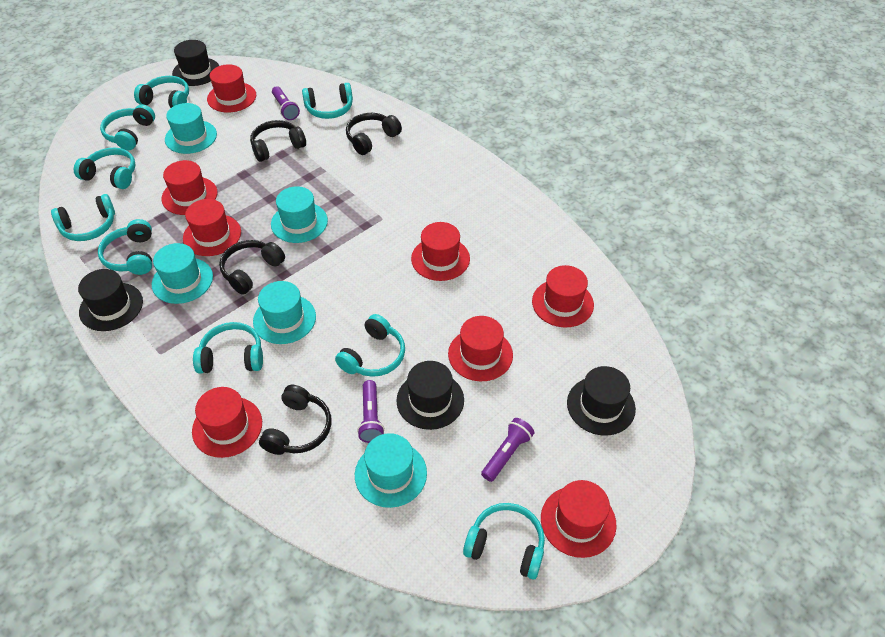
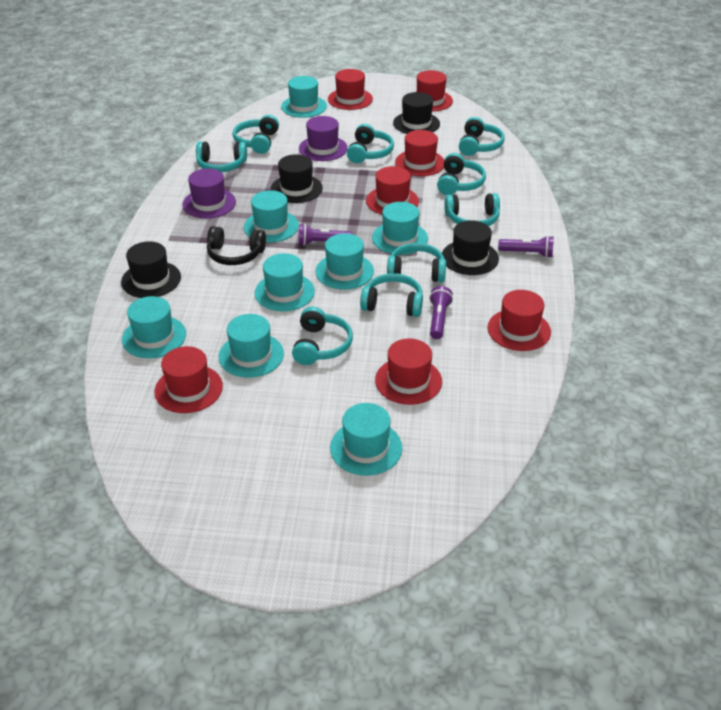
black headphones: [219,240,285,295] [250,120,306,162] [259,385,331,455] [346,113,402,155] = 4 -> [207,226,266,265] = 1
purple hat: none = 0 -> [182,168,236,218] [299,116,348,161] = 2
red hat: [161,160,217,215] [183,199,241,256] [192,387,262,458] [207,64,256,112] [411,222,470,281] [448,316,513,381] [532,265,594,328] [541,480,616,558] = 8 -> [155,346,223,413] [328,69,373,110] [366,166,419,215] [375,338,442,405] [395,130,445,176] [416,70,453,112] [487,290,551,351] = 7
turquoise hat: [152,243,213,304] [165,103,217,154] [253,281,316,344] [271,186,328,243] [355,433,427,508] = 5 -> [122,296,186,358] [219,314,284,378] [244,190,299,242] [255,253,315,311] [281,76,327,118] [316,233,374,290] [330,403,402,476] [372,202,428,255] = 8

